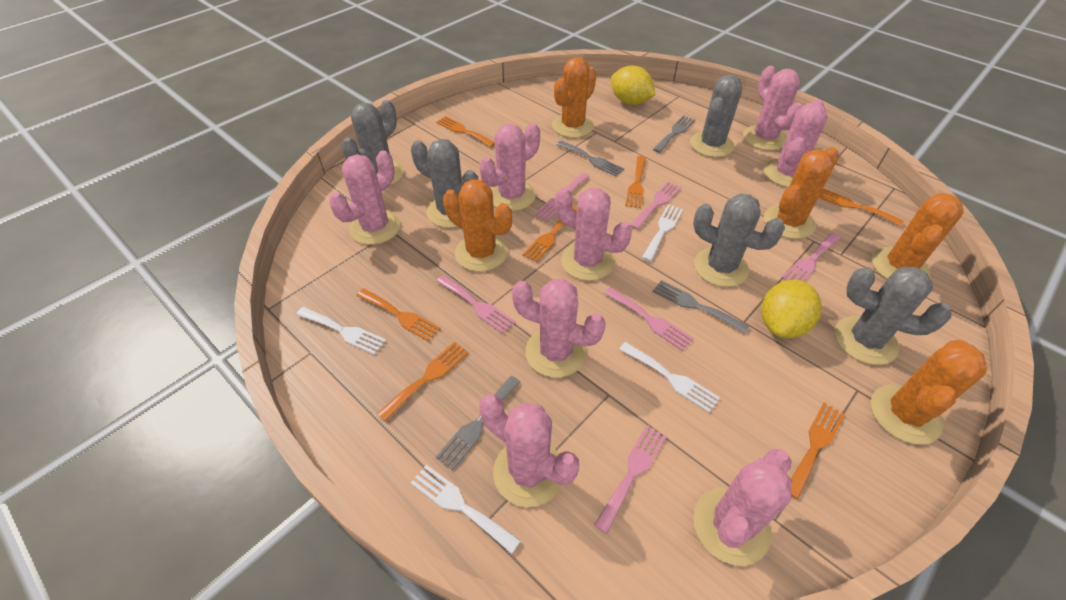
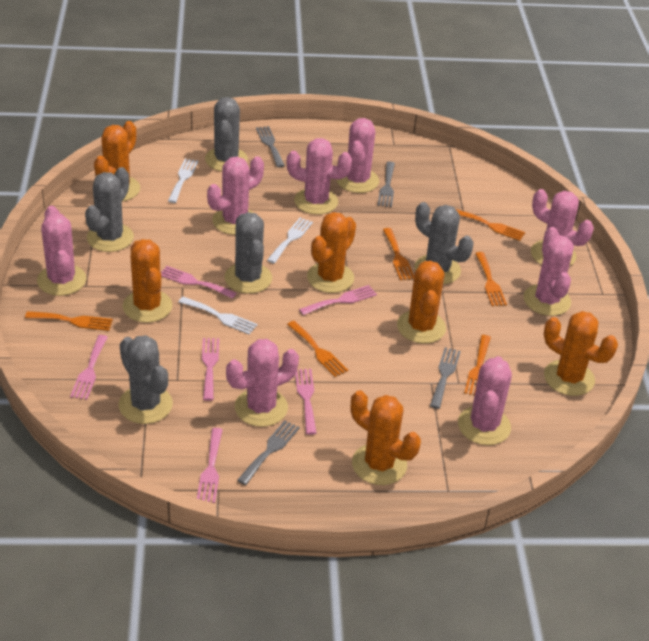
orange cactus: [443,179,512,272] [552,57,596,138] [764,147,839,239] [871,340,987,444] [872,193,964,279] = 5 -> [94,121,140,202] [123,239,173,323] [307,212,356,293] [351,390,421,485] [397,261,446,344] [544,311,618,396] = 6
orange fork: [356,288,441,342] [377,342,469,421] [436,116,495,147] [523,206,577,262] [625,156,646,208] [791,403,845,499] [818,188,904,226] = 7 -> [25,311,113,331] [287,321,348,377] [383,228,414,280] [456,209,525,241] [464,335,491,396] [475,252,507,306] = 6
white fork: [296,307,386,355] [411,465,521,554] [619,342,720,413] [642,204,683,262] = 4 -> [168,159,198,203] [179,297,257,335] [267,217,313,263] = 3
yellow lemon: [611,66,656,105] [761,280,822,338] = 2 -> none = 0

